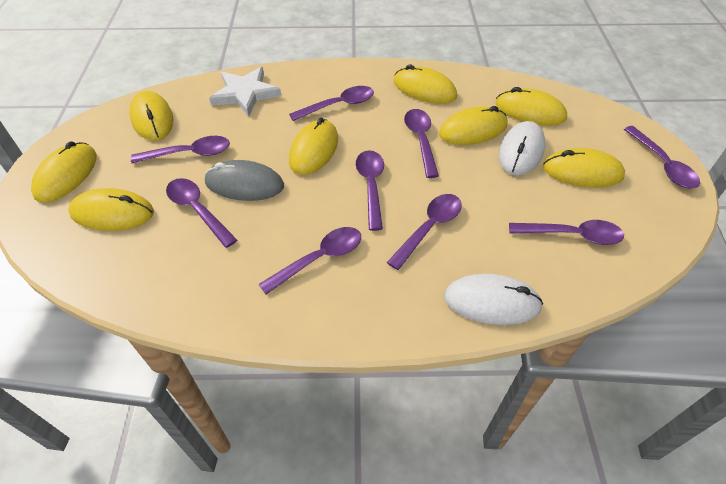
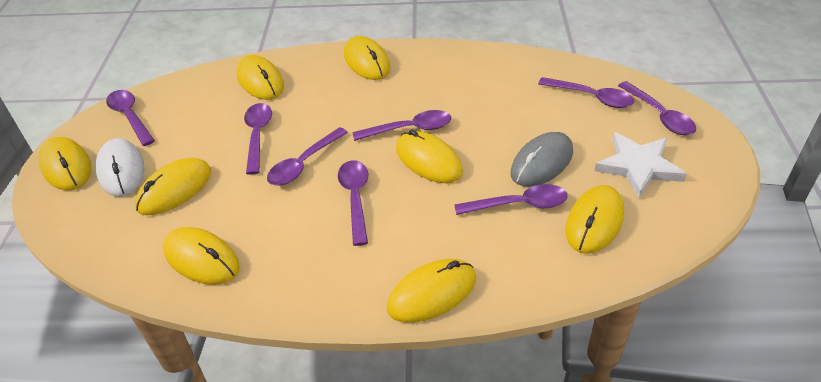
purple spoon: [131,136,230,163] [166,178,237,248] [259,227,361,294] [289,86,374,121] [356,150,384,231] [387,194,462,270] [404,109,439,178] [509,220,624,245] [624,126,700,188] = 9 -> [106,90,155,146] [244,103,272,175] [267,127,348,185] [338,160,368,246] [352,110,451,141] [454,184,567,215] [538,77,634,108] [618,81,696,135] = 8
white mouse: [444,274,543,325] [499,121,545,176] = 2 -> [96,138,144,197] = 1

